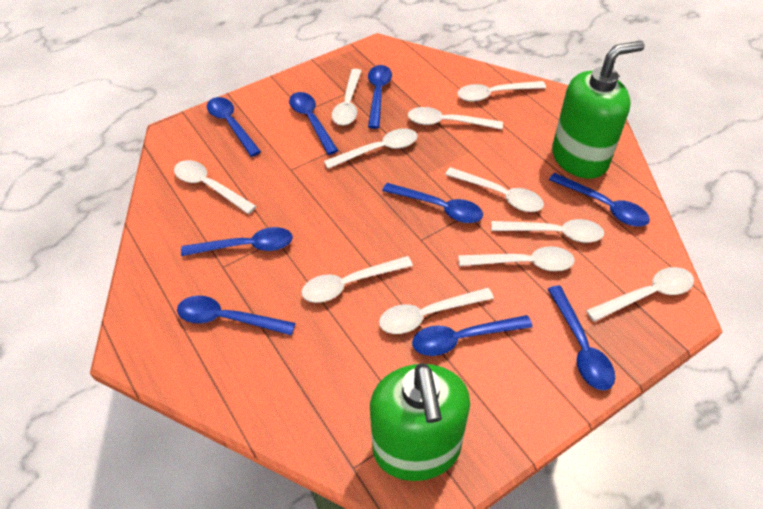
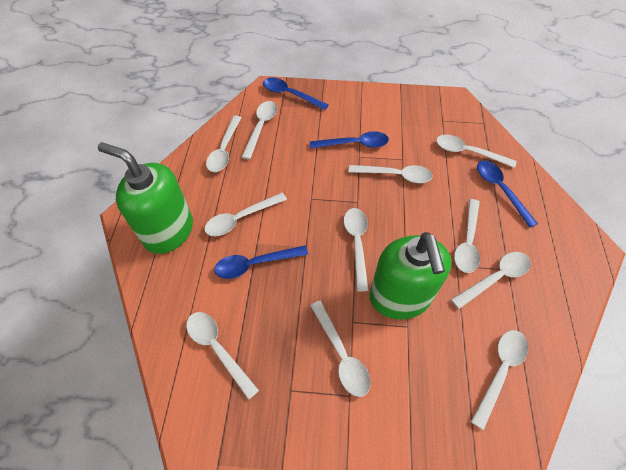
blue spoon: [177,296,296,335] [181,227,293,256] [207,97,261,157] [289,92,338,155] [368,65,392,129] [382,183,483,223] [412,315,533,356] [548,285,615,390] [549,173,650,227] = 9 -> [214,245,308,279] [263,77,329,110] [310,131,389,149] [477,160,538,228] = 4

